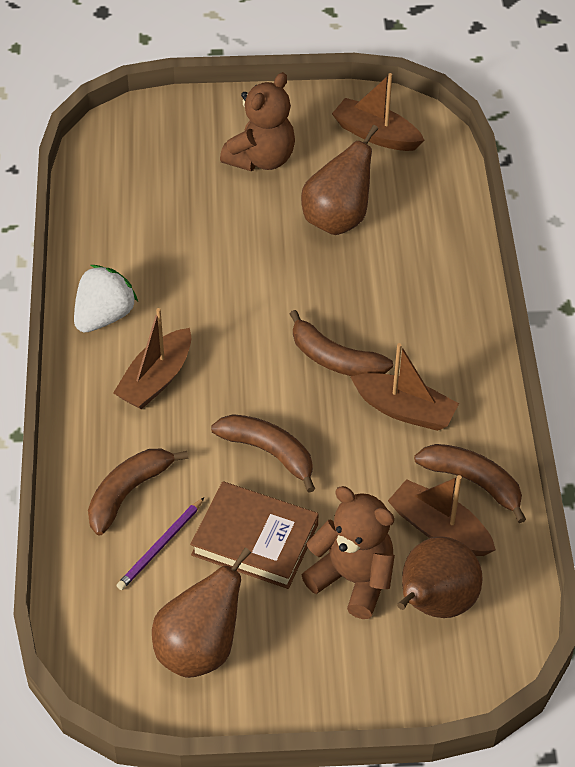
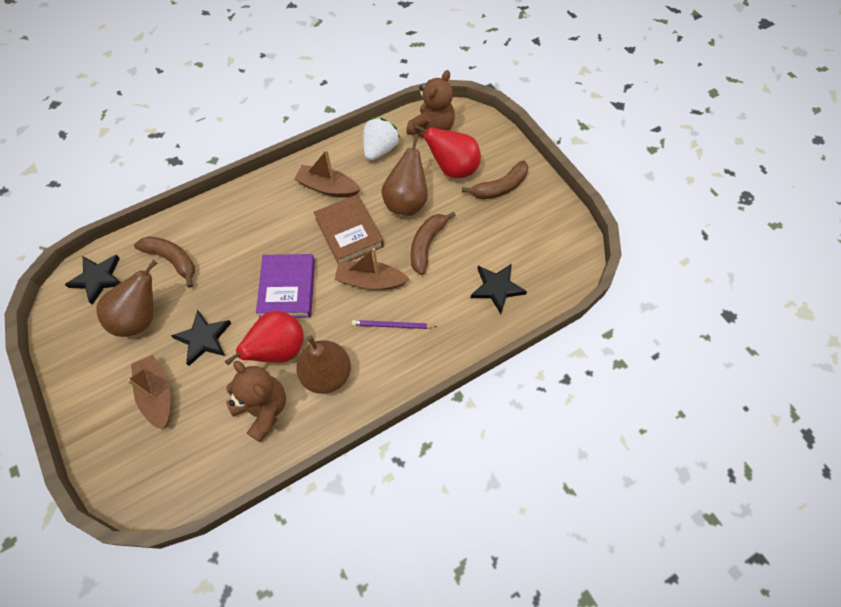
black star: none = 0 -> [65,255,121,305] [171,310,231,366] [471,263,527,314] = 3
brown banana: [88,449,188,535] [211,414,315,492] [290,310,393,376] [414,444,526,523] = 4 -> [134,236,195,288] [411,212,456,275] [462,160,528,199] = 3
brown boat: [113,308,191,409] [332,73,424,151] [351,343,459,431] [388,475,496,556] = 4 -> [127,355,171,430] [294,149,361,197] [334,248,409,290] = 3
purple book: none = 0 -> [256,254,315,318] = 1
red pear: none = 0 -> [225,311,304,365] [413,125,481,178] = 2

